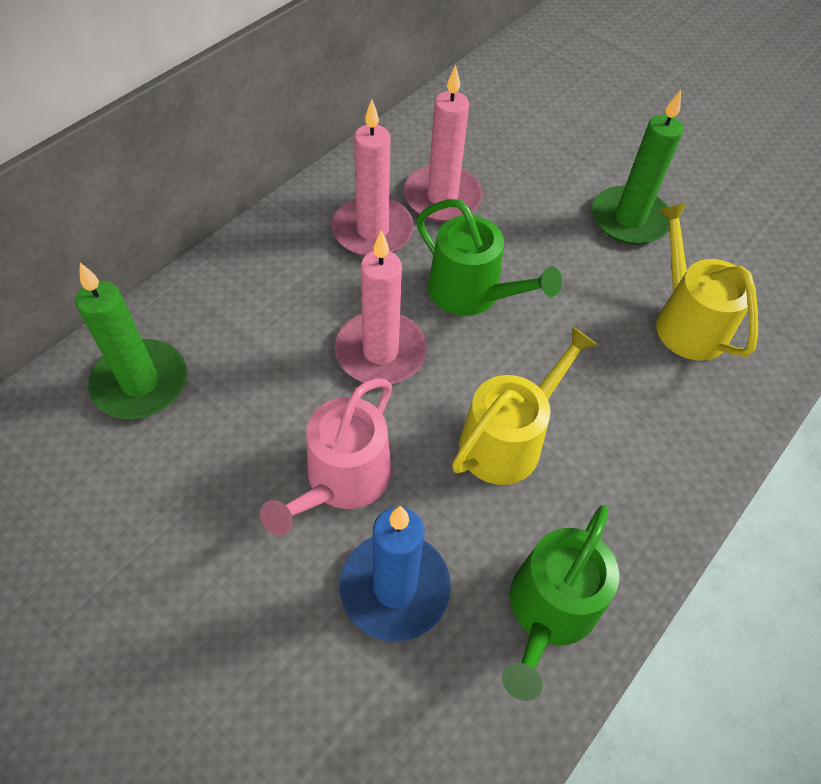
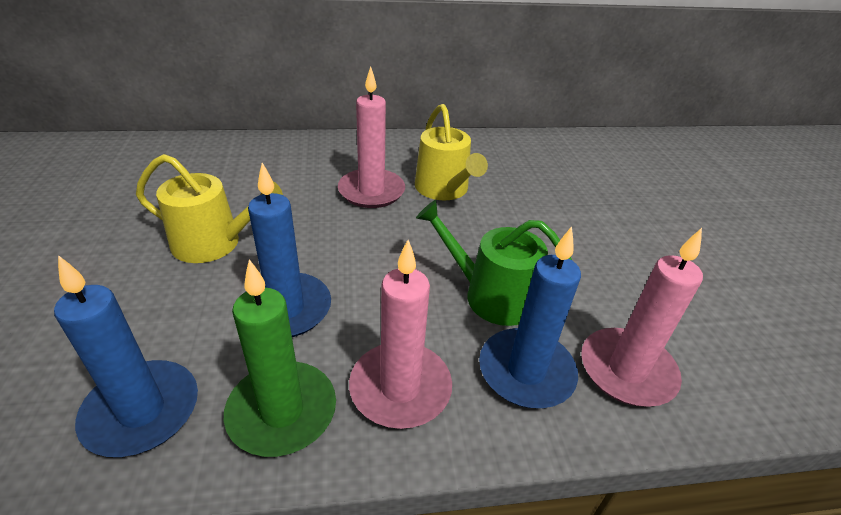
blue candle: [340,506,451,642] = 1 -> [54,255,198,457] [248,163,331,337] [479,226,581,408] = 3
green candle: [75,263,187,419] [592,90,684,245] = 2 -> [224,259,336,457] = 1
green watering can: [417,199,562,316] [502,505,619,701] = 2 -> [416,200,573,326] = 1
pink watering can: [260,379,392,536] = 1 -> none = 0

